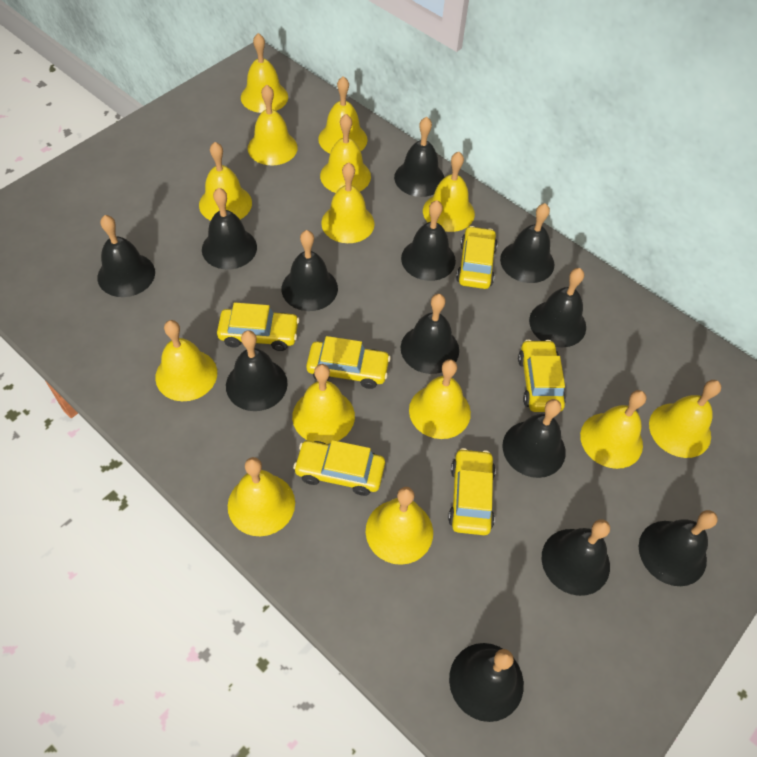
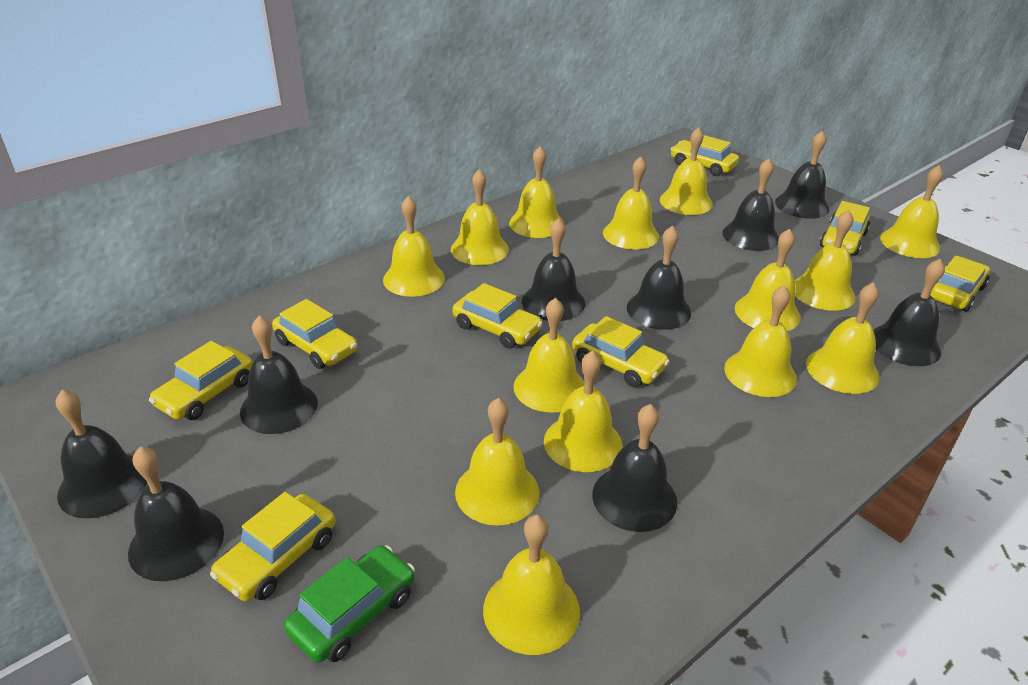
black bell: [98,215,155,297] [202,188,257,269] [226,330,288,411] [282,230,338,311] [394,117,444,197] [401,200,456,281] [401,294,459,374] [449,643,524,722] [500,203,554,283] [503,399,566,478] [529,268,586,348] [542,519,610,596] [639,510,718,586] = 13 -> [55,390,147,518] [128,447,224,581] [240,316,318,434] [522,218,585,321] [592,404,677,532] [627,226,691,330] [722,158,779,251] [775,131,829,219] [873,259,945,366] = 9
green car: none = 0 -> [284,545,415,663] = 1
yellow car: [217,303,299,351] [293,440,385,496] [306,336,391,389] [448,448,496,535] [456,226,498,289] [518,340,566,412] = 6 -> [149,341,253,420] [210,492,335,601] [272,299,357,369] [452,283,543,349] [572,316,670,387] [671,135,739,176] [820,201,870,256] [930,255,990,311] = 8

